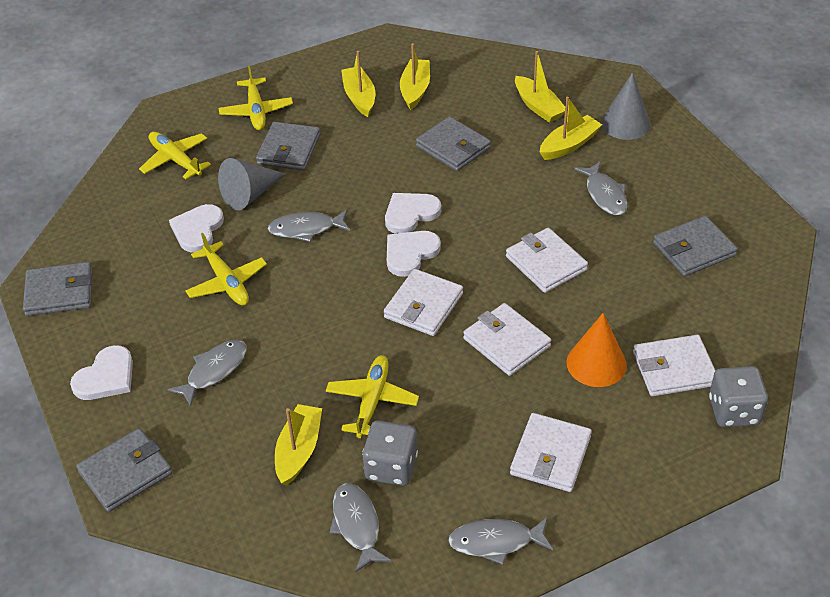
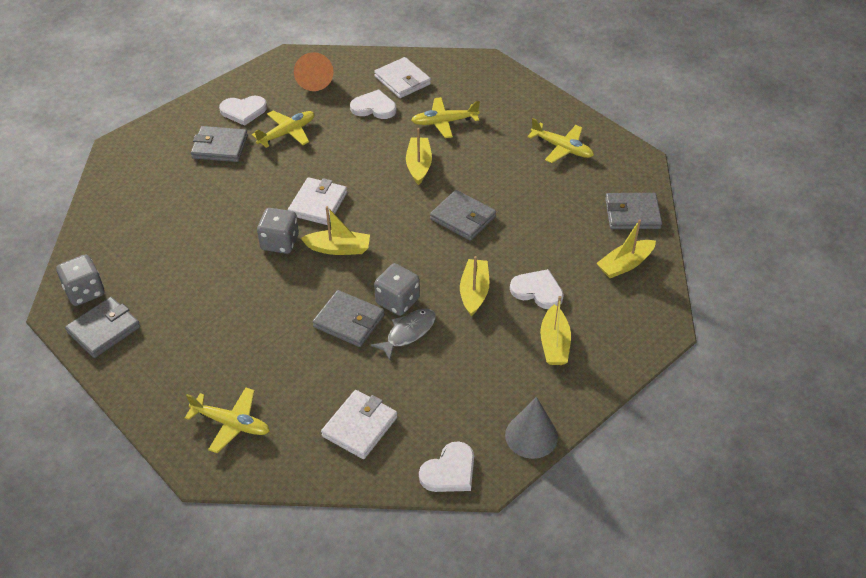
grey cone: [218,158,286,210] [601,73,651,140] = 2 -> [505,397,558,459] = 1
grey dice: [362,420,418,486] [709,366,768,427] = 2 -> [56,254,104,306] [257,208,299,254] [374,263,420,316] = 3
grey fish: [167,340,247,406] [268,210,350,242] [329,483,391,573] [448,518,553,565] [574,161,627,215] = 5 -> [371,309,436,360] = 1
white wallet: [384,269,463,336] [463,303,551,376] [506,228,588,293] [510,413,592,492] [633,335,716,396] = 5 -> [288,177,347,225] [321,390,398,459] [374,57,431,98] = 3

